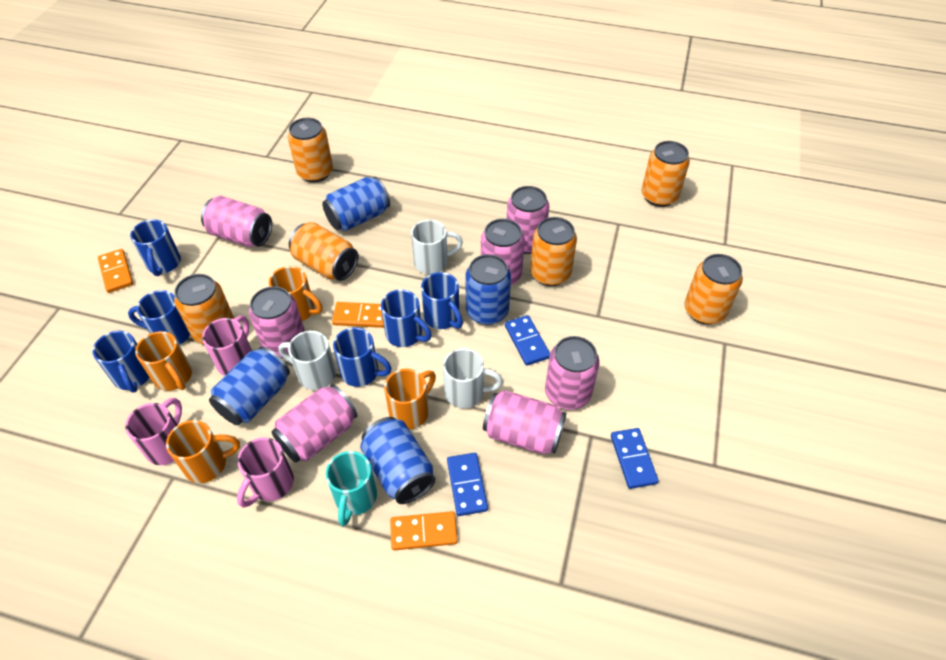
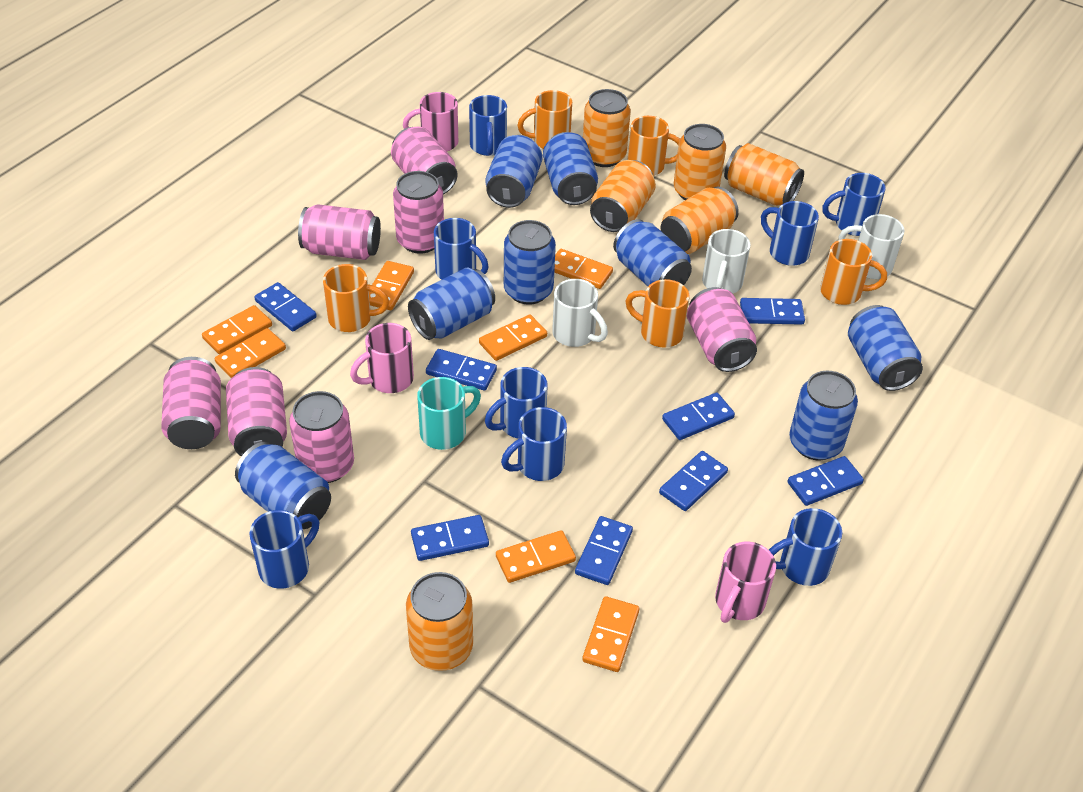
blue can: [209,346,290,425] [322,177,390,231] [360,417,435,504] [465,254,511,325] = 4 -> [235,442,331,529] [408,268,495,340] [486,135,543,208] [504,220,556,305] [543,132,598,205] [613,219,692,286] [789,371,858,461] [848,305,923,391] = 8
blue domino: [447,453,488,516] [505,315,550,366] [611,428,659,489] = 3 -> [254,282,317,331] [411,515,489,561] [426,349,497,391] [575,516,633,585] [659,451,728,511] [662,393,735,440] [740,298,805,325] [788,456,864,506] = 8
blue mug: [92,331,149,393] [128,290,190,345] [130,219,181,276] [333,327,392,387] [381,289,432,347] [421,272,463,329] = 6 -> [249,510,319,589] [434,218,489,280] [469,95,507,156] [485,367,548,438] [501,407,567,481] [761,201,819,266] [769,508,842,586] [822,173,886,236] = 8
orange domino: [98,249,133,293] [332,302,384,328] [390,511,458,550] = 3 -> [202,305,272,354] [215,328,286,378] [369,261,414,310] [479,314,547,361] [496,530,576,583] [554,249,613,289] [582,596,640,672] = 7
orange mug: [135,331,192,391] [166,420,240,483] [269,266,322,321] [384,369,436,430] = 4 -> [323,264,389,332] [517,90,572,149] [625,279,690,348] [628,116,680,176] [820,239,887,305] = 5

